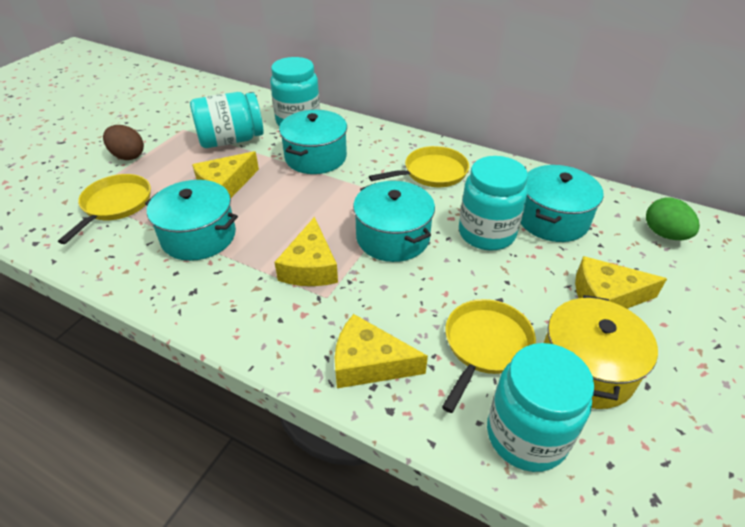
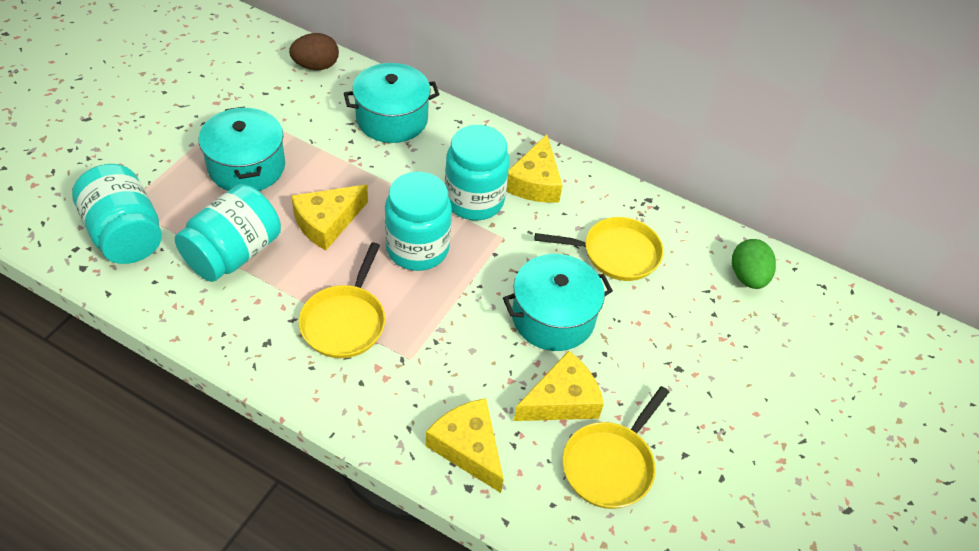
turquoise pot: [145,180,238,261] [279,110,347,174] [353,181,435,262] [521,165,604,242] = 4 -> [199,106,285,191] [344,63,440,143] [503,254,613,351] = 3
yellow pot: [544,295,658,409] = 1 -> none = 0

